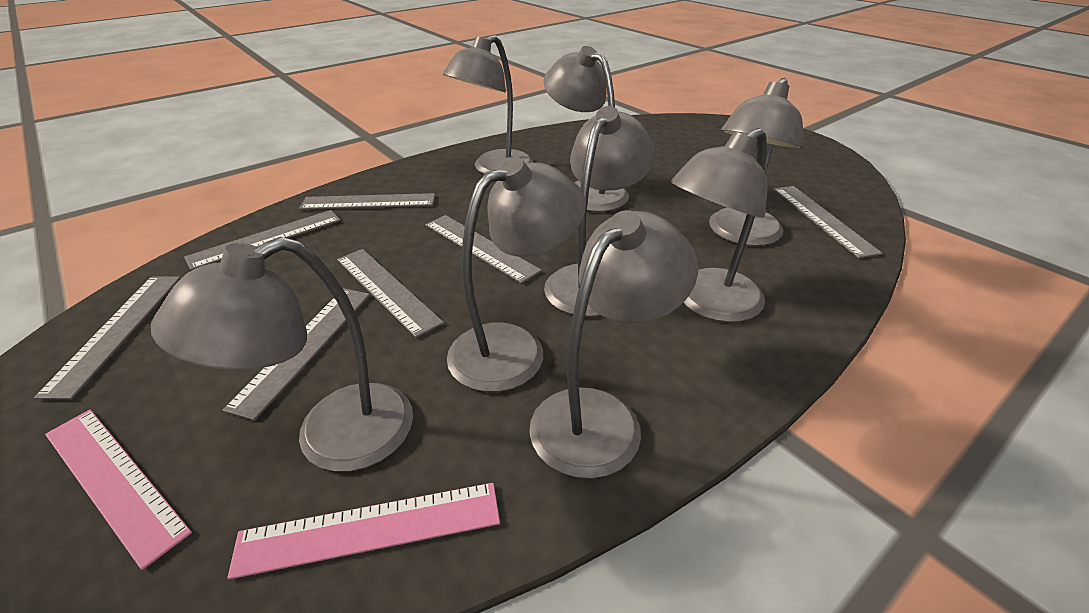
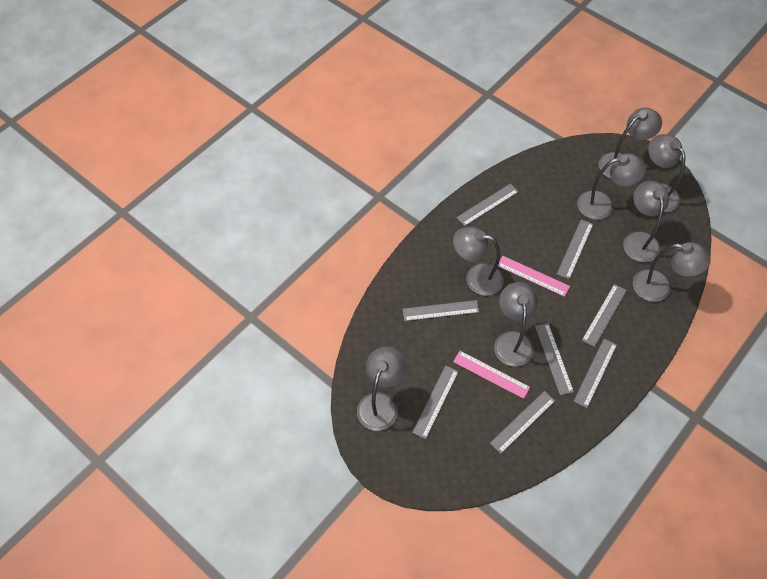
grey ruler: [34,276,181,399] [184,210,341,270] [223,288,370,421] [299,193,435,210] [337,249,444,338] [425,215,542,283] [773,186,882,258] = 7 -> [402,300,479,321] [412,366,459,439] [457,184,519,226] [490,391,555,454] [535,323,574,395] [557,219,593,279] [574,339,617,408] [582,284,627,347] = 8

